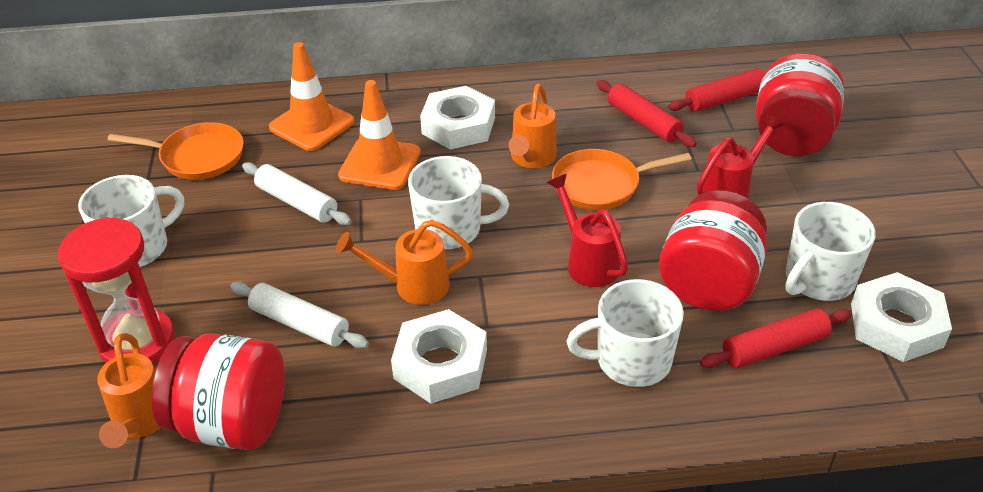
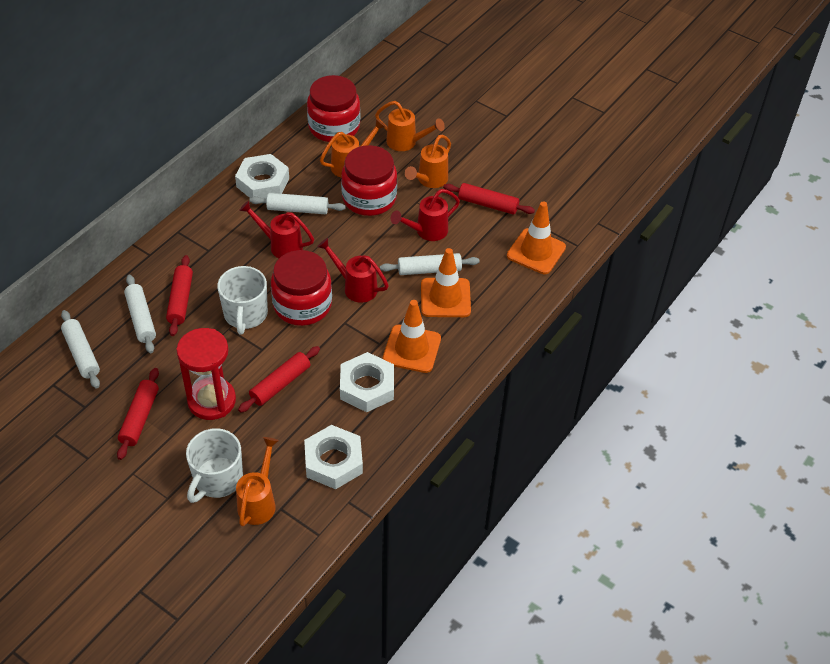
orange pan: [107,122,244,180] [552,149,691,210] = 2 -> none = 0
orange traffic cone: [269,42,355,151] [338,80,421,190] = 2 -> [383,300,441,373] [421,248,471,317] [507,201,566,274] = 3
orange watering can: [97,333,160,448] [336,220,473,305] [508,84,557,168] = 3 -> [236,437,279,527] [320,119,386,177] [375,101,445,151] [405,135,451,188] = 4
red rolling pin: [596,80,697,147] [668,68,765,112] [700,308,852,368] = 3 -> [117,368,159,460] [166,255,193,336] [238,346,320,413] [443,183,535,215] = 4
red watering can: [547,174,628,287] [697,114,785,199] = 2 -> [239,201,314,258] [317,238,389,303] [391,189,460,241] = 3
white mug: [78,175,184,267] [408,156,509,249] [567,279,684,387] [785,202,876,301] = 4 -> [186,428,243,503] [217,266,268,335] = 2
white rolling pin: [231,282,369,349] [242,162,352,225] = 2 -> [61,310,100,389] [124,275,156,353] [249,193,346,214] [380,253,480,275] = 4

